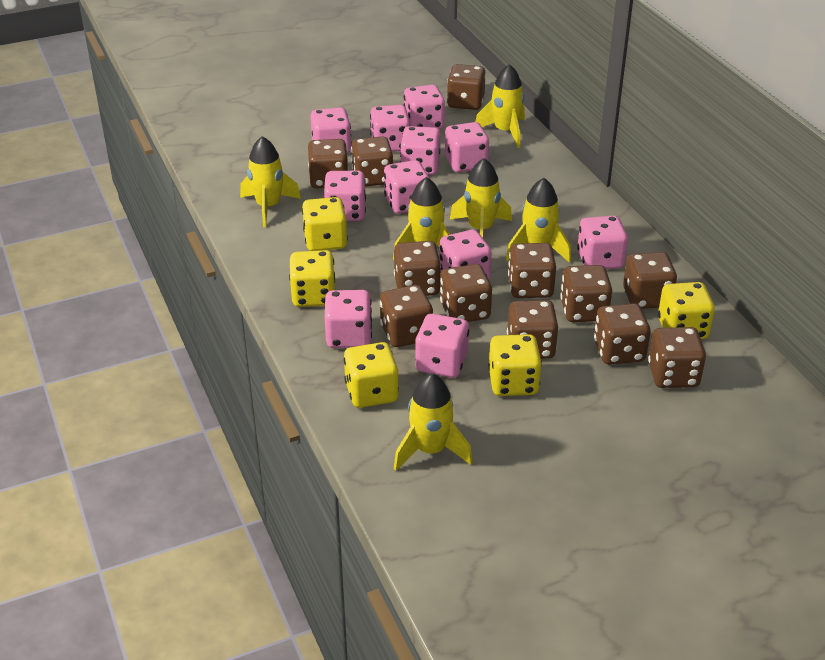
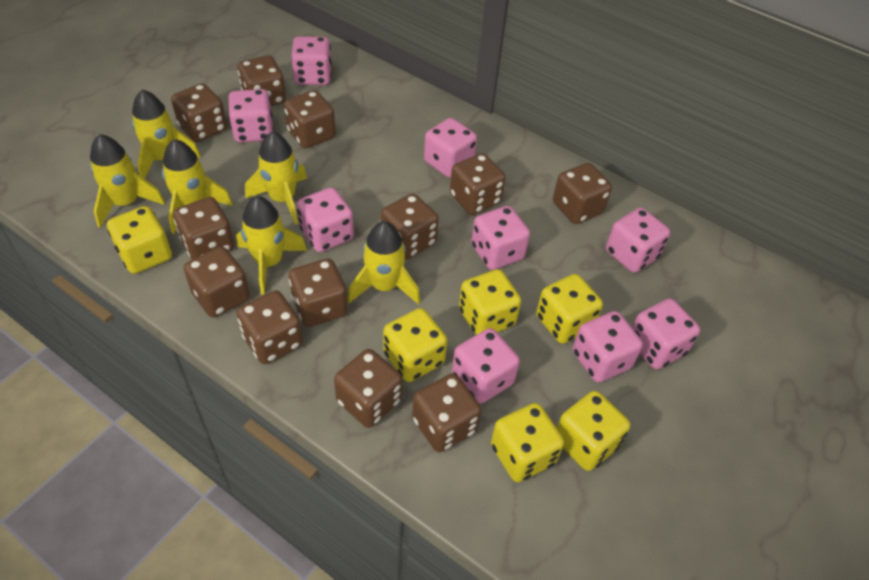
pink dice: [310,107,352,153] [324,171,366,221] [325,290,372,348] [370,105,410,152] [384,160,429,214] [400,126,441,175] [404,85,445,129] [415,314,469,378] [439,230,492,279] [445,122,489,173] [577,216,628,269] = 11 -> [228,89,274,143] [291,36,332,85] [297,187,354,252] [424,118,477,178] [452,328,520,404] [471,206,530,270] [573,311,643,383] [606,208,670,273] [632,298,700,369] = 9
yellow dice: [289,250,335,307] [302,197,348,251] [344,342,399,408] [488,334,542,396] [658,282,715,339] = 5 -> [107,206,172,274] [383,308,447,382] [459,269,521,335] [491,403,564,482] [536,274,603,344] [557,391,630,471] = 6

